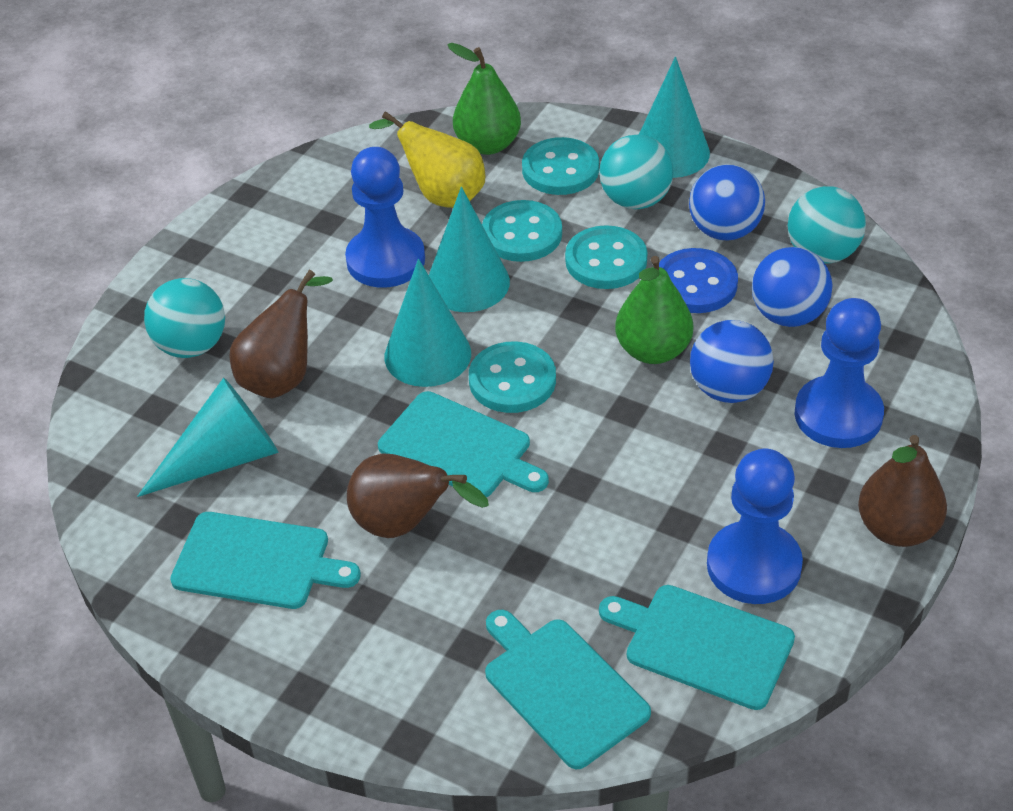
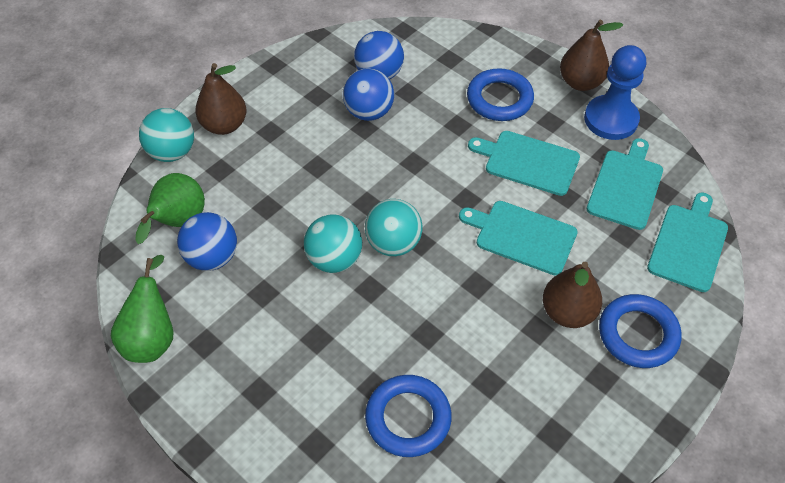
blue button: [659,248,738,313] = 1 -> none = 0
blue pawn: [345,147,425,288] [707,449,803,604] [794,298,884,448] = 3 -> [584,45,646,140] = 1
blue ring: none = 0 -> [365,375,452,457] [467,68,534,121] [599,294,681,368] = 3
turquoise button: [469,341,556,413] [482,200,562,262] [522,137,599,195] [565,225,647,289] = 4 -> none = 0
turquoise cone: [137,378,279,497] [385,259,471,387] [429,187,510,312] [639,57,710,178] = 4 -> none = 0
yellow pear: [369,111,485,208] = 1 -> none = 0

